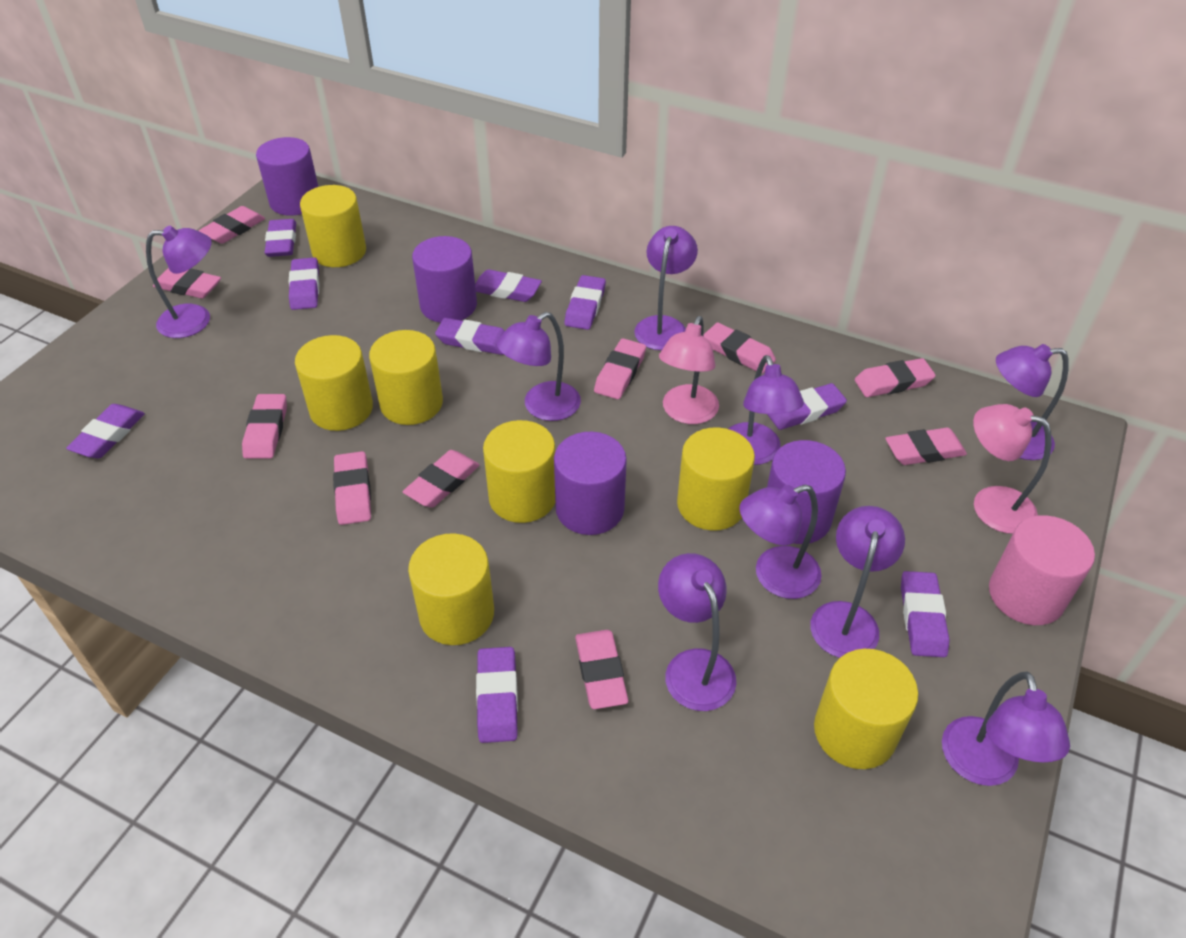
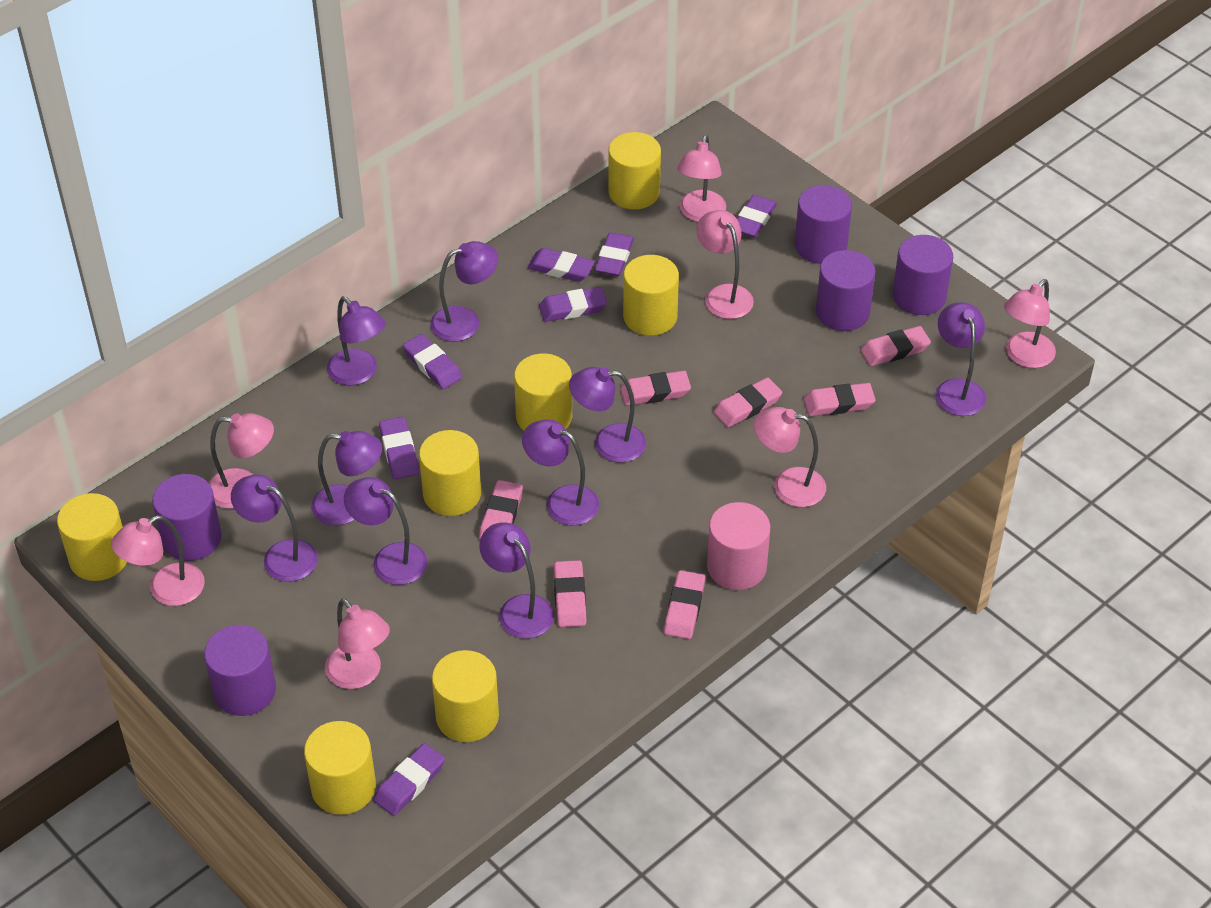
pink eraser: [153,268,221,299] [199,206,265,244] [242,394,287,459] [333,451,371,525] [403,450,480,508] [575,630,628,709] [594,338,646,399] [703,322,776,374] [855,358,936,397] [885,428,967,465] = 10 -> [479,480,523,540] [554,560,586,627] [620,371,691,406] [664,570,705,639] [714,377,782,427] [804,383,876,416] [860,326,931,366] = 7
pink lamp: [659,316,719,424] [973,404,1052,534] = 2 -> [111,515,205,606] [208,413,274,509] [325,598,390,689] [677,135,726,222] [696,210,754,319] [754,407,826,507] [1004,279,1056,368] = 7
purple cylinder: [256,137,318,216] [412,236,477,323] [554,432,627,535] [767,440,846,544] = 4 -> [152,474,222,561] [204,625,276,716] [795,185,852,264] [816,250,875,331] [892,235,953,315] = 5
purple eraser: [66,404,145,458] [265,219,296,257] [289,257,319,310] [435,318,505,355] [475,269,542,302] [476,647,518,743] [564,275,606,330] [767,383,847,430] [901,571,950,657] = 9 -> [373,743,445,816] [379,417,419,479] [403,334,462,389] [528,248,595,282] [539,287,607,322] [595,232,634,276] [737,195,777,237] = 7

